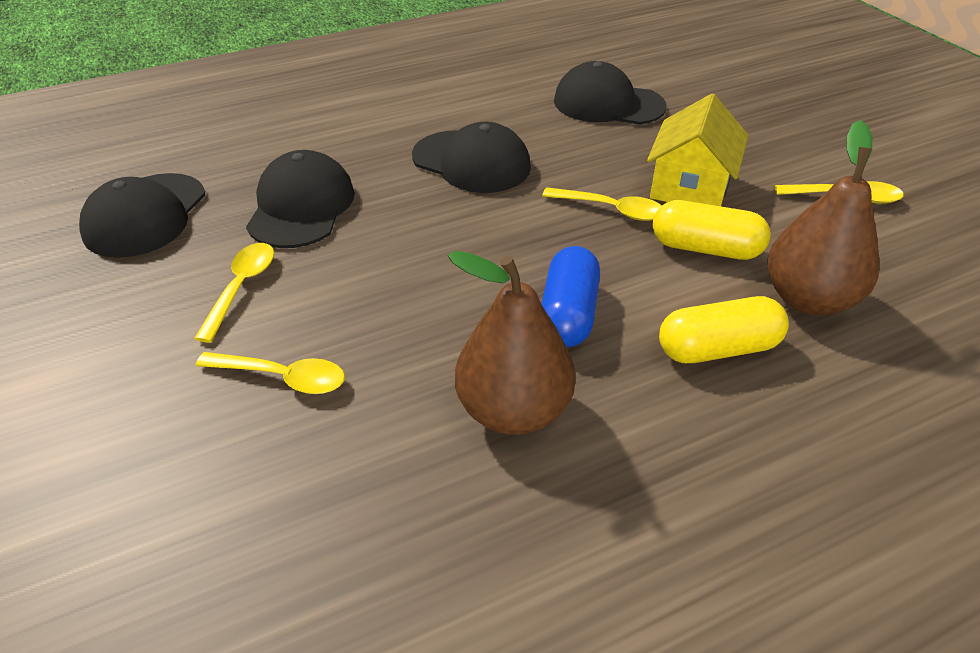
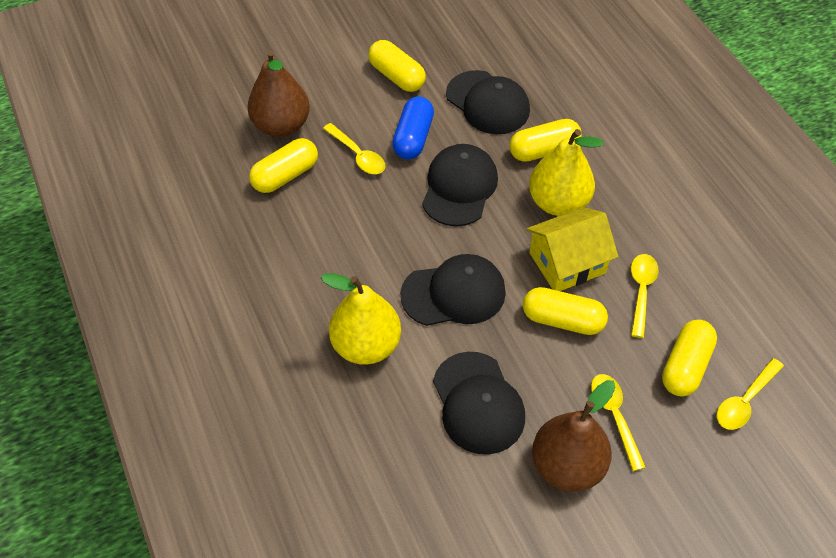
yellow capsule: [653,200,771,260] [659,296,789,363] = 2 -> [249,138,318,193] [368,40,426,92] [510,119,582,162] [523,287,608,335] [662,320,717,396] = 5
yellow pear: none = 0 -> [321,273,401,365] [529,129,603,216] = 2

